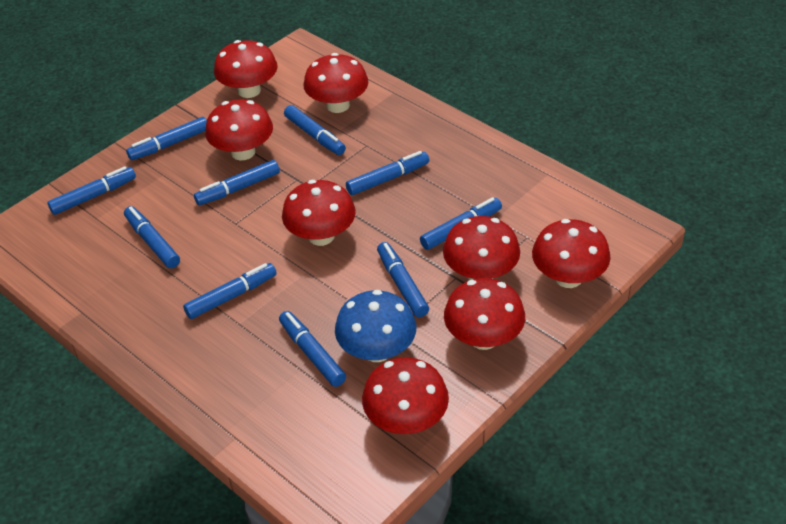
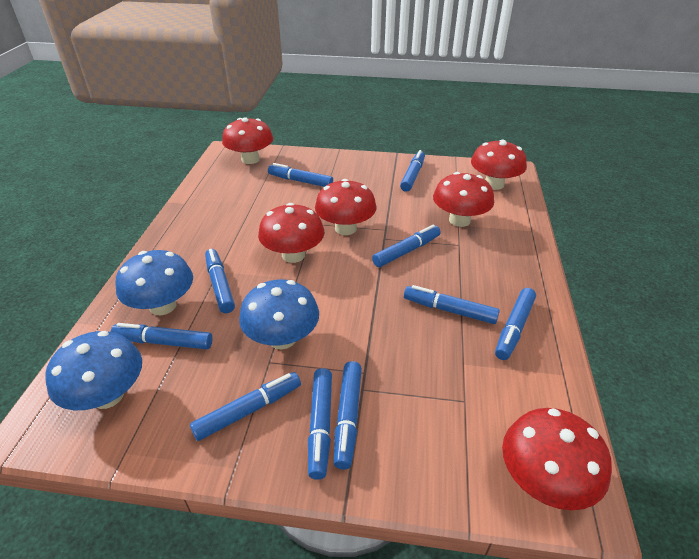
blue mushroom: [335,290,416,362] = 1 -> [45,331,142,410] [115,250,193,315] [239,280,319,349] = 3
red mushroom: [205,99,273,160] [214,40,278,98] [282,180,356,246] [304,53,368,113] [362,357,449,434] [443,216,520,280] [444,278,525,350] [532,219,611,288] = 8 -> [222,117,273,164] [258,203,325,263] [315,179,377,235] [433,172,494,227] [471,139,527,190] [502,408,612,510] = 6

